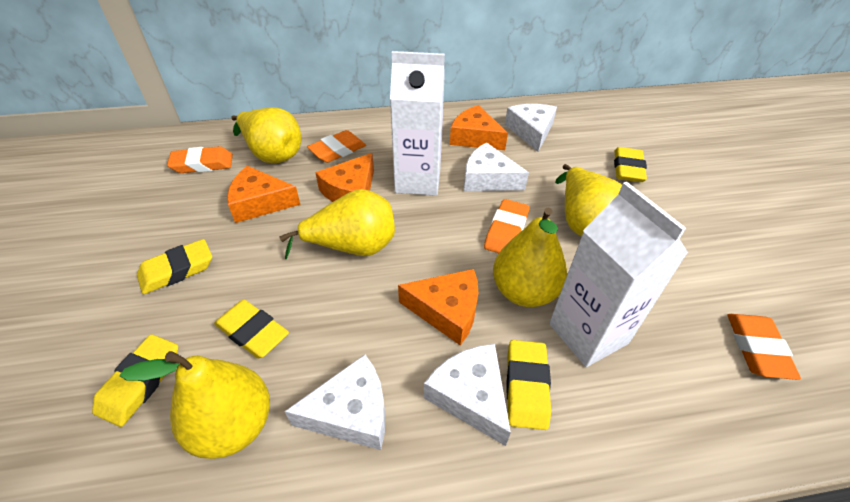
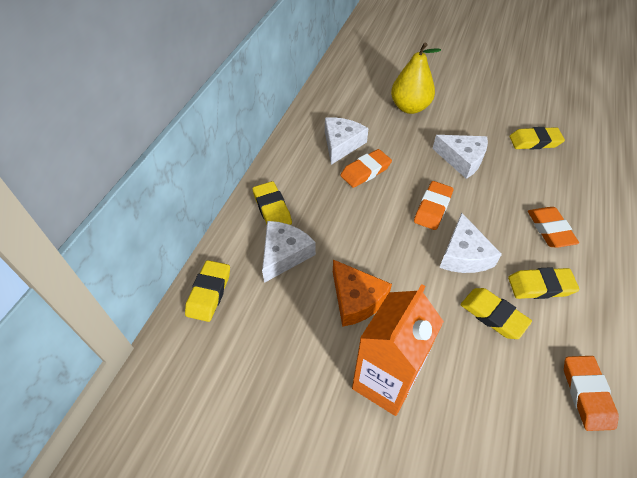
orange carton: none = 0 -> [352,284,444,416] = 1
orange cheese: [227,166,301,223] [315,153,374,202] [398,269,478,346] [450,105,508,150] = 4 -> [333,260,392,327] = 1
white carton: [390,51,445,196] [549,182,688,367] = 2 -> none = 0
yellow pear: [120,351,270,459] [231,108,301,163] [279,189,395,259] [493,207,567,307] [555,164,622,236] = 5 -> [391,43,441,114] = 1

